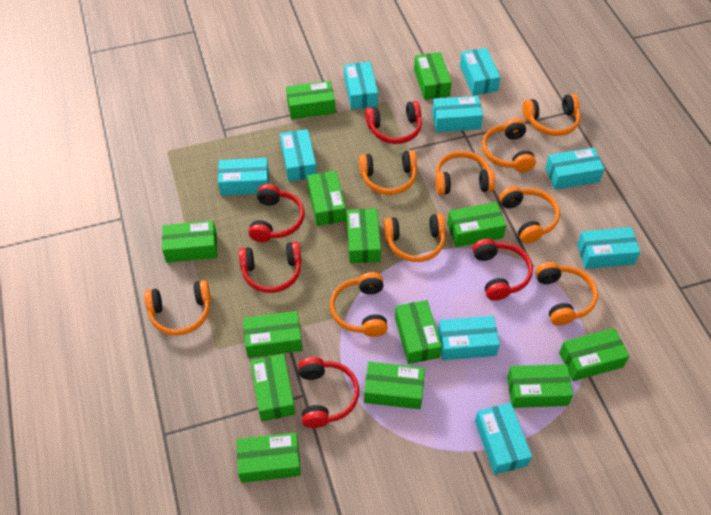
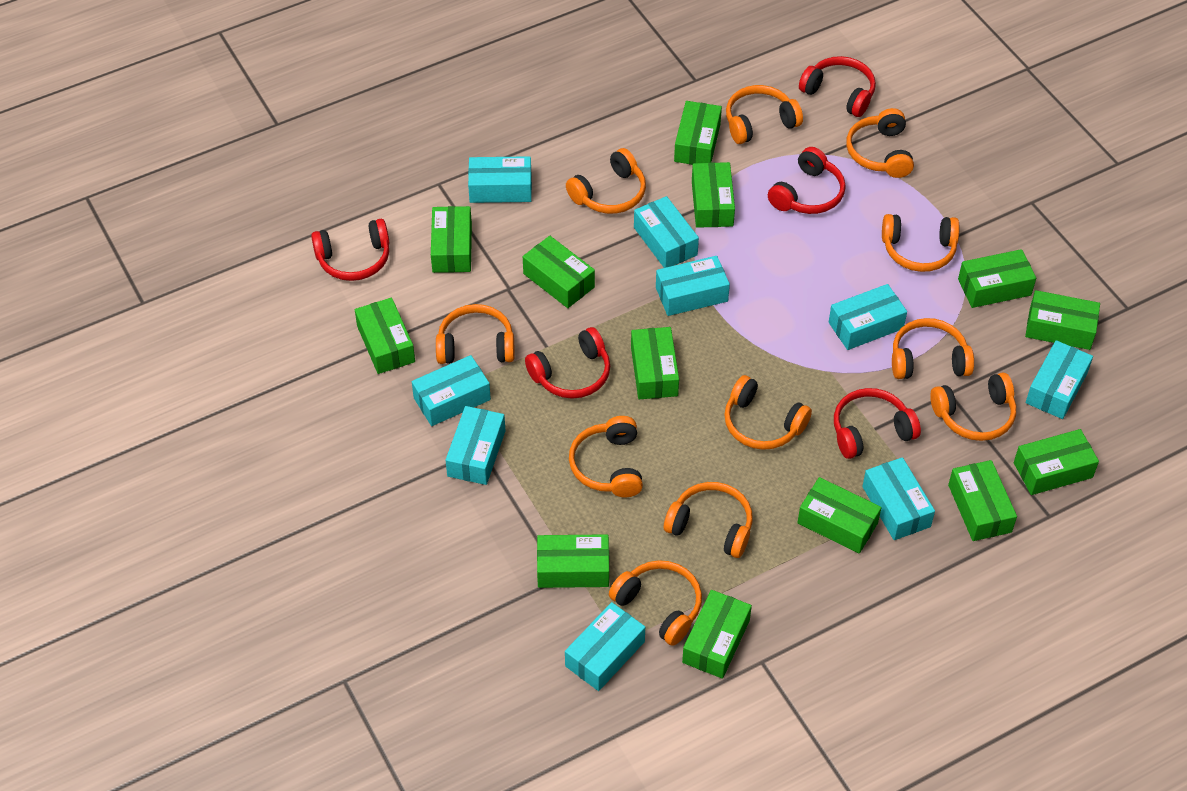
orange headphones: [144,280,211,336] [330,272,388,337] [359,150,417,195] [384,214,446,262] [435,151,495,195] [482,118,536,172] [499,186,560,244] [522,94,581,136] [535,262,598,326] = 9 -> [436,304,515,364] [566,148,646,214] [569,416,643,497] [609,560,702,646] [664,482,753,558] [724,375,812,450] [726,85,803,144] [846,108,914,178] [882,214,960,272] [892,318,974,379] [930,373,1016,441] = 11

